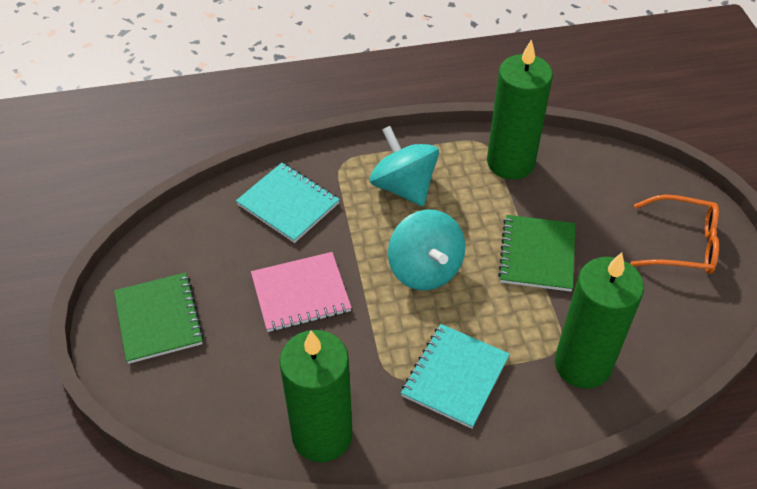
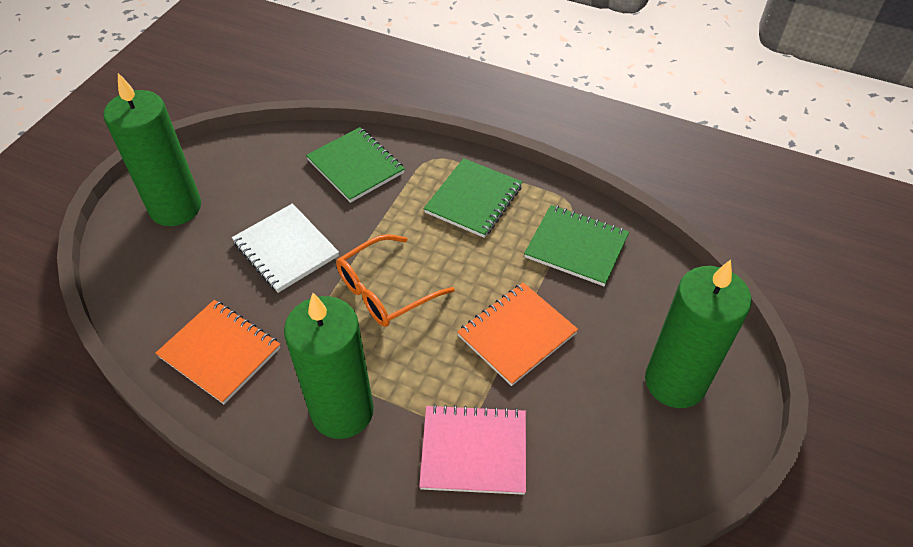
green notebook: [114,272,204,364] [498,215,575,292] = 2 -> [306,127,405,203] [423,158,522,238] [524,205,629,286] = 3
orange notebook: none = 0 -> [155,300,281,404] [457,283,578,386] = 2
turquoise notebook: [236,163,340,243] [401,324,510,429] = 2 -> none = 0
turquoise spinning top: [369,126,439,206] [388,209,465,290] = 2 -> none = 0
white notebook: none = 0 -> [232,203,339,293] = 1

